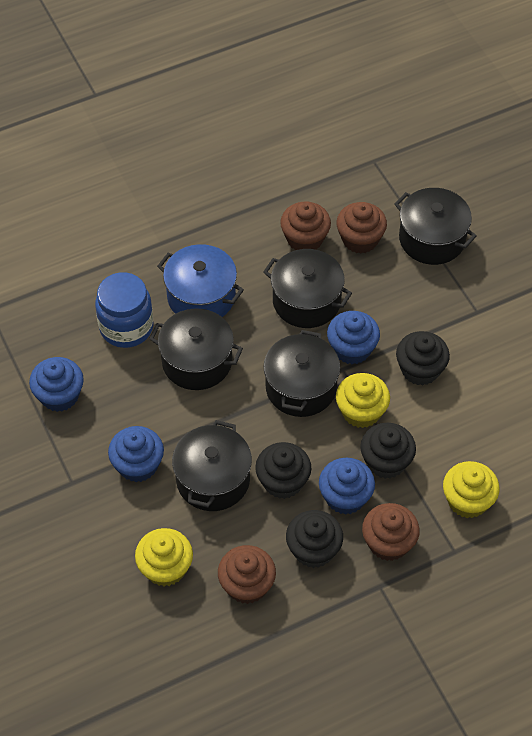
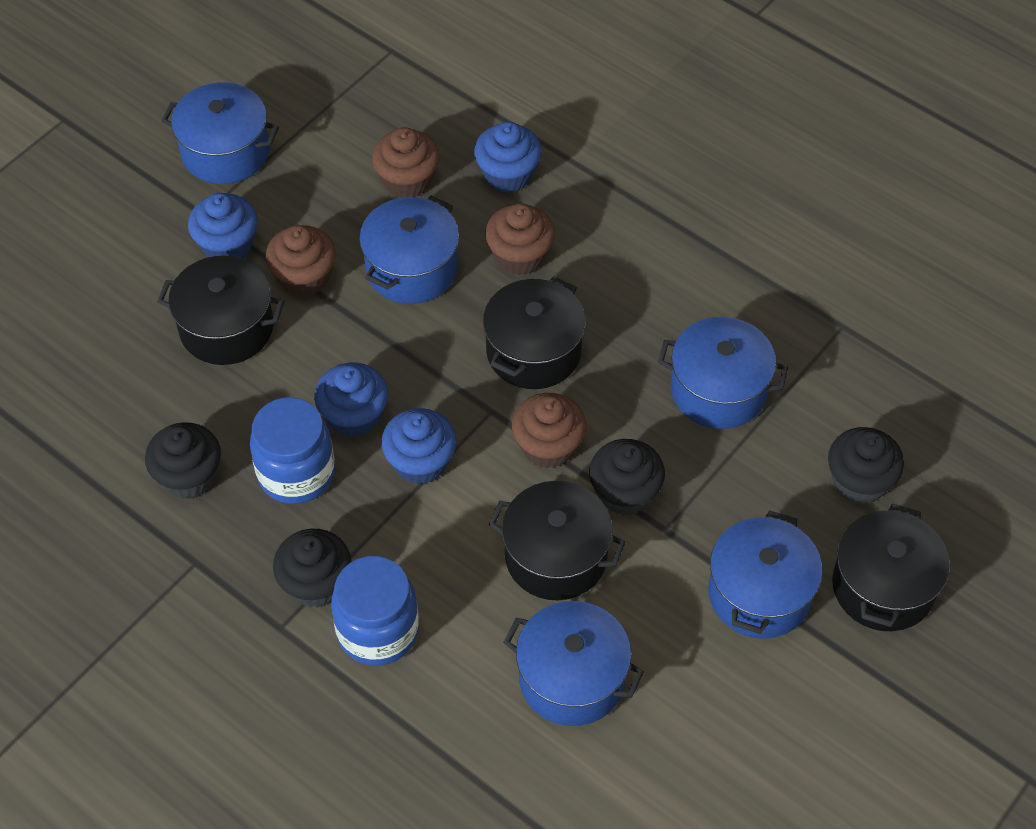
black pot: [149,308,243,390] [172,420,252,511] [264,249,352,328] [264,330,340,417] [394,188,476,265] = 5 -> [157,255,284,365] [483,276,586,389] [489,481,626,600] [832,504,950,631] = 4
blue jar: [95,272,153,348] = 1 -> [250,397,335,504] [331,556,419,666] = 2
blue pot: [157,244,244,317] = 1 -> [161,82,279,184] [359,196,459,304] [503,601,644,726] [658,317,788,429] [708,510,823,639] = 5
yellow cupcake: [135,528,193,587] [336,373,390,428] [443,461,500,518] = 3 -> none = 0

